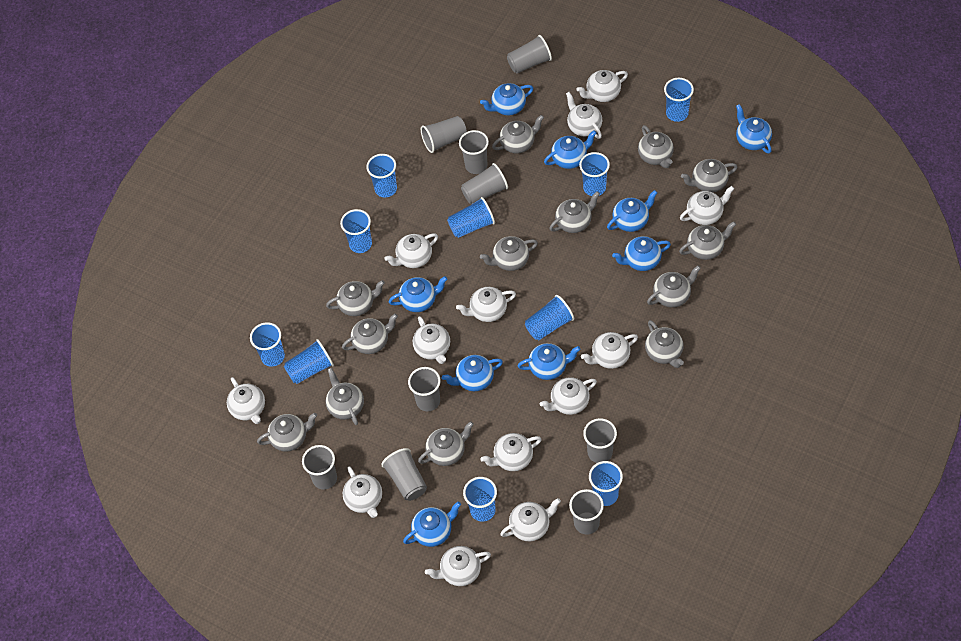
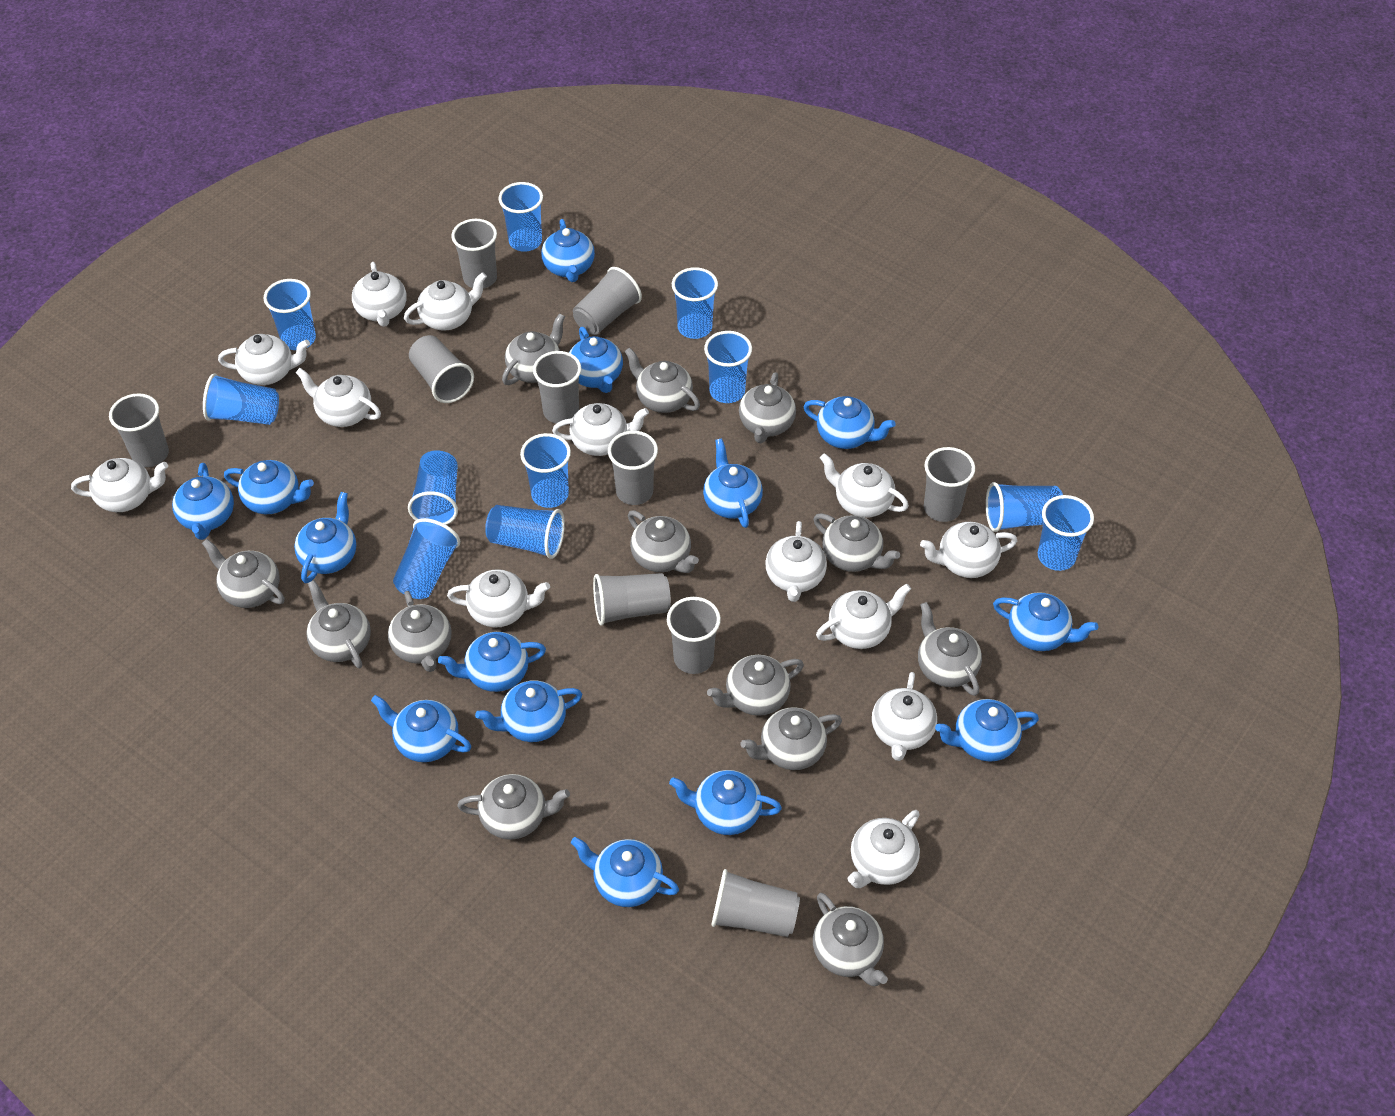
blue cup: [250,322,285,367] [284,339,334,384] [340,209,372,253] [366,154,397,197] [447,197,495,238] [463,477,497,522] [525,295,574,340] [579,152,610,196] [589,461,623,506] [664,78,694,122] = 10 -> [203,373,279,425] [264,279,316,350] [393,518,460,599] [408,450,458,525] [485,505,565,559] [498,182,543,252] [520,433,571,508] [672,267,718,339] [704,331,752,403] [986,482,1063,532] [1038,495,1094,571] = 11
blue teapot: [389,276,448,312] [403,502,461,547] [442,355,503,391] [480,83,533,115] [518,343,581,380] [544,130,597,169] [607,190,658,232] [612,236,671,271] [736,104,772,154] = 9 -> [172,463,234,540] [224,460,314,514] [294,492,356,583] [371,695,471,762] [438,632,546,692] [475,680,583,742] [541,219,595,282] [569,327,623,393] [571,837,679,907] [669,770,782,835] [703,438,763,528] [803,396,896,449] [935,699,1039,762] [993,592,1098,651] = 14
grey cup: [302,445,337,490] [381,448,427,501] [408,367,441,411] [421,116,467,153] [459,130,489,174] [461,163,508,204] [507,35,552,73] [569,489,604,535] [583,418,617,463] = 9 -> [109,393,169,467] [409,335,474,403] [451,219,497,289] [533,351,581,424] [573,267,642,335] [593,573,671,626] [608,431,658,505] [667,597,721,674] [711,869,800,937] [924,447,975,522] = 10

